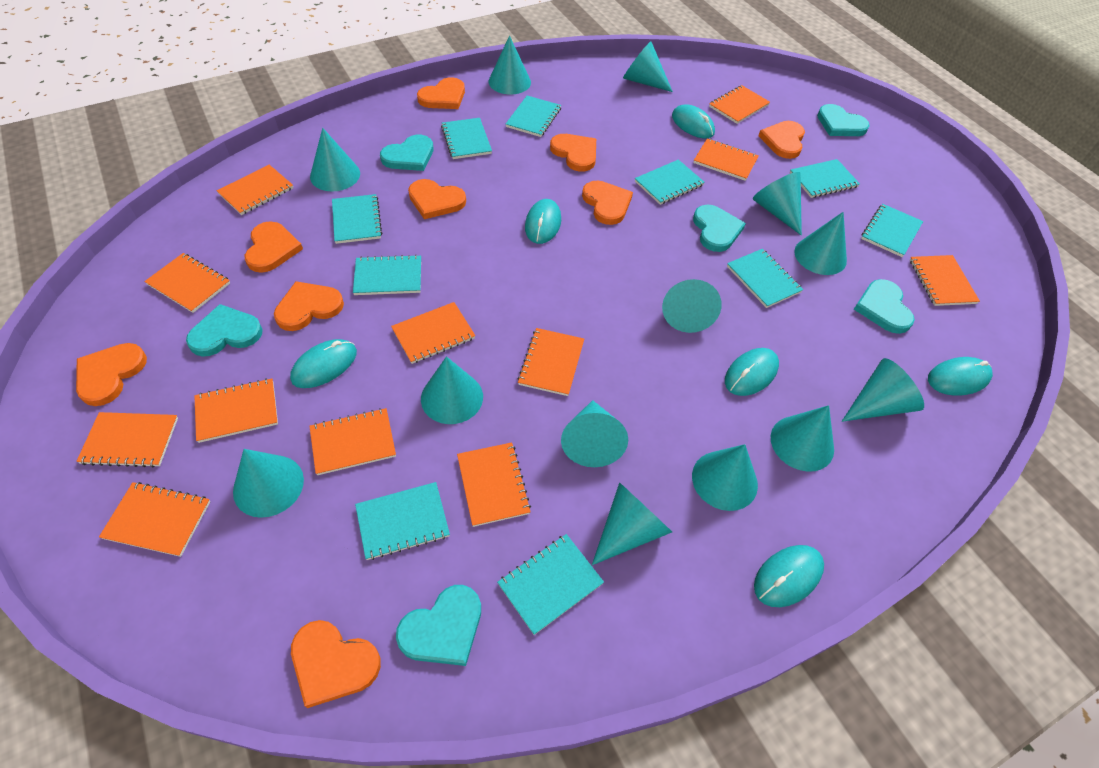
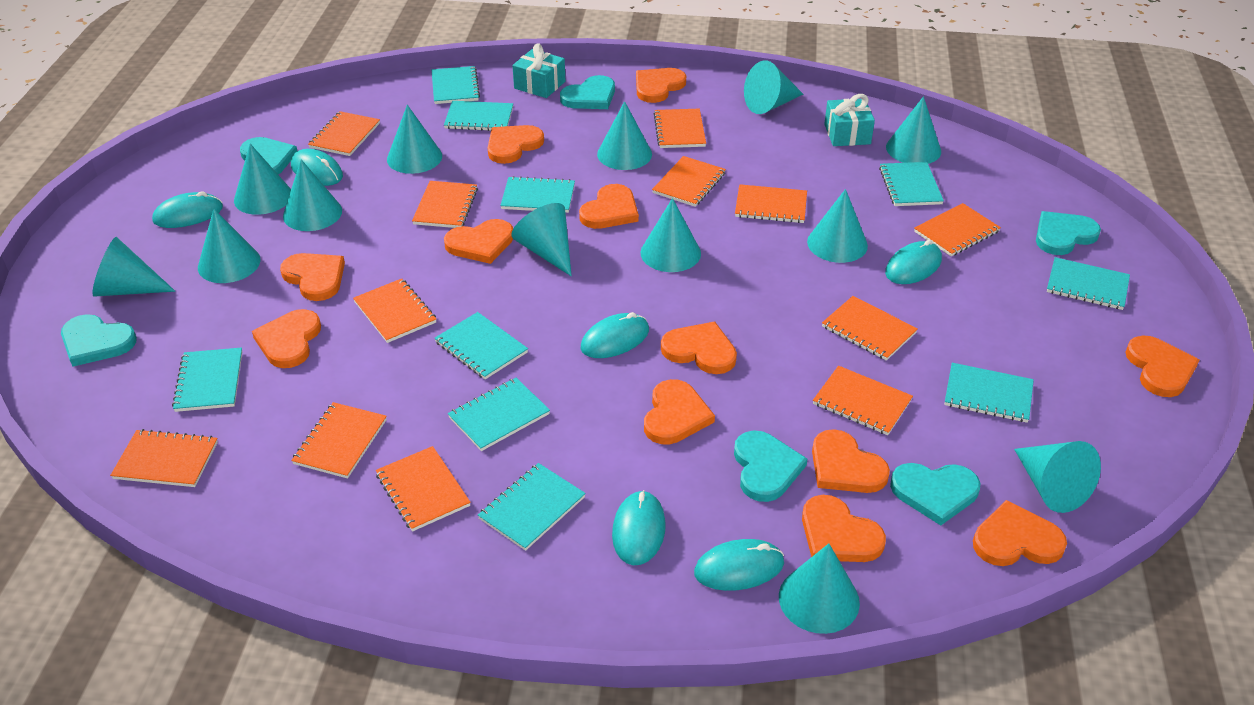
orange heart: [76,343,147,406] [245,221,303,273] [274,281,344,331] [291,620,381,708] [408,179,466,219] [417,77,465,109] [550,134,596,172] [582,181,633,225] [758,121,805,159] = 9 -> [252,309,321,368] [280,253,345,301] [444,219,513,264] [488,125,544,164] [579,184,639,229] [636,68,686,103] [644,379,715,445] [661,321,737,374] [802,495,886,562] [812,429,890,493] [973,500,1067,566] [1126,336,1199,397] = 12
turquoise gift: none = 0 -> [512,43,565,98] [824,94,875,146] = 2

